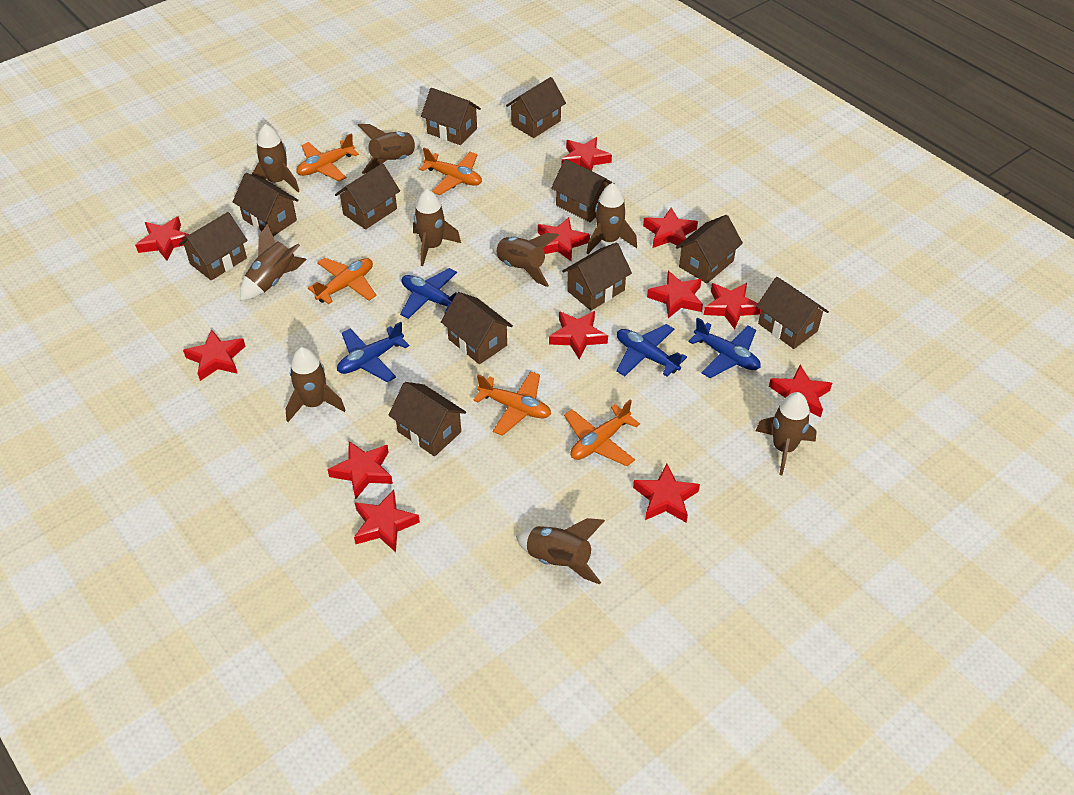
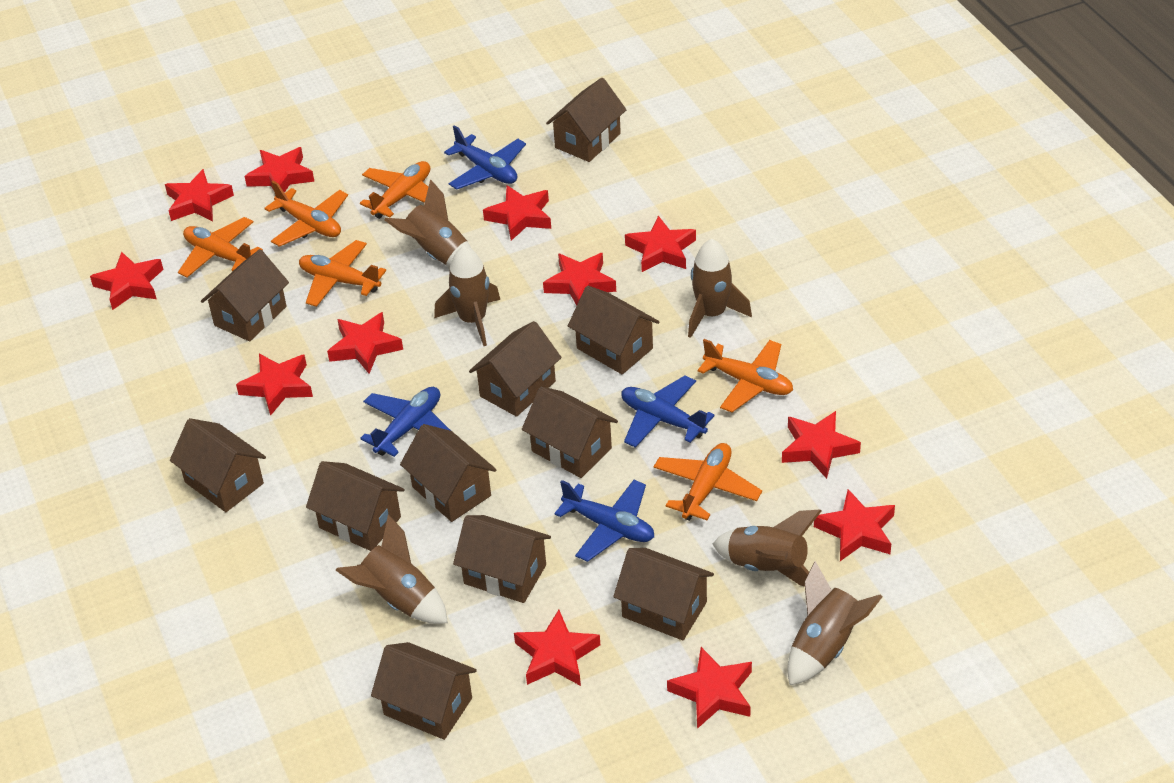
brown rocket: [240,224,307,301] [252,124,299,192] [286,347,345,422] [358,124,421,174] [413,189,461,266] [492,233,559,287] [516,518,605,584] [587,183,637,254] [755,392,817,475] = 9 -> [336,515,448,624] [385,179,472,267] [434,246,500,346] [688,239,752,338] [713,510,821,586] [787,561,883,685] = 6
orange plane: [296,133,359,181] [308,258,376,304] [419,148,482,195] [473,371,551,436] [564,400,640,466] = 5 -> [178,217,263,278] [264,181,348,247] [299,240,386,307] [360,161,431,219] [653,443,762,521] [698,339,793,412] = 6

